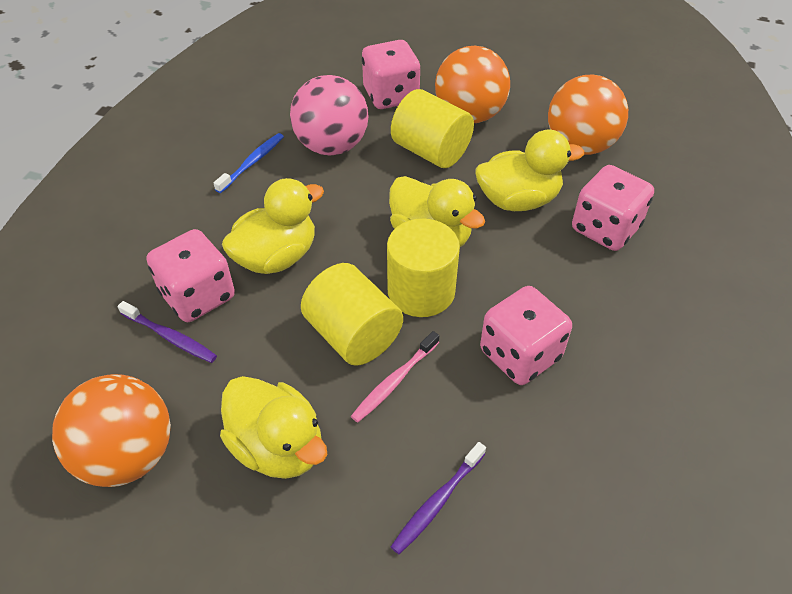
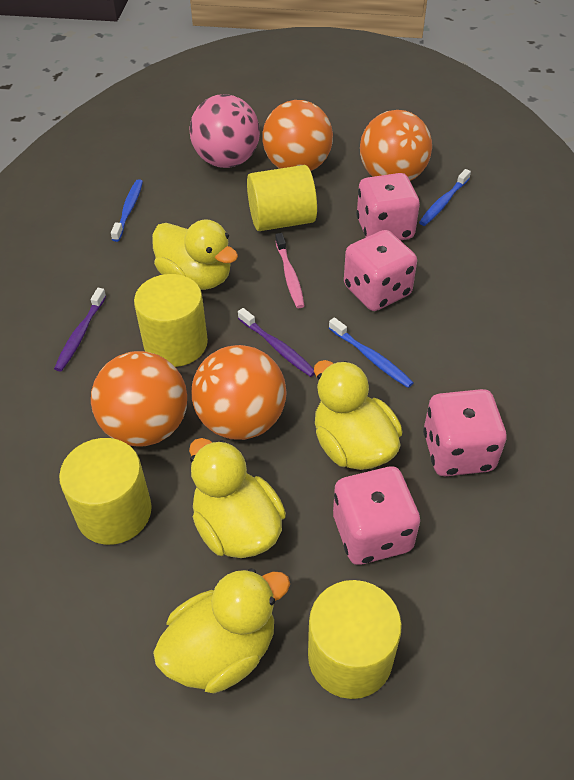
blue toothbrush: [214,133,284,193] = 1 -> [111,179,143,242] [329,317,414,388] [419,169,471,226] = 3
orange ball: [52,374,171,487] [435,46,510,123] [548,74,628,155] = 3 -> [91,351,187,447] [192,345,287,440] [262,100,333,171] [360,110,432,181] = 4
yellow cylinder: [301,263,403,366] [387,219,460,317] [391,89,474,168] = 3 -> [59,438,152,545] [134,274,208,367] [247,165,317,231] [308,580,402,699] = 4

